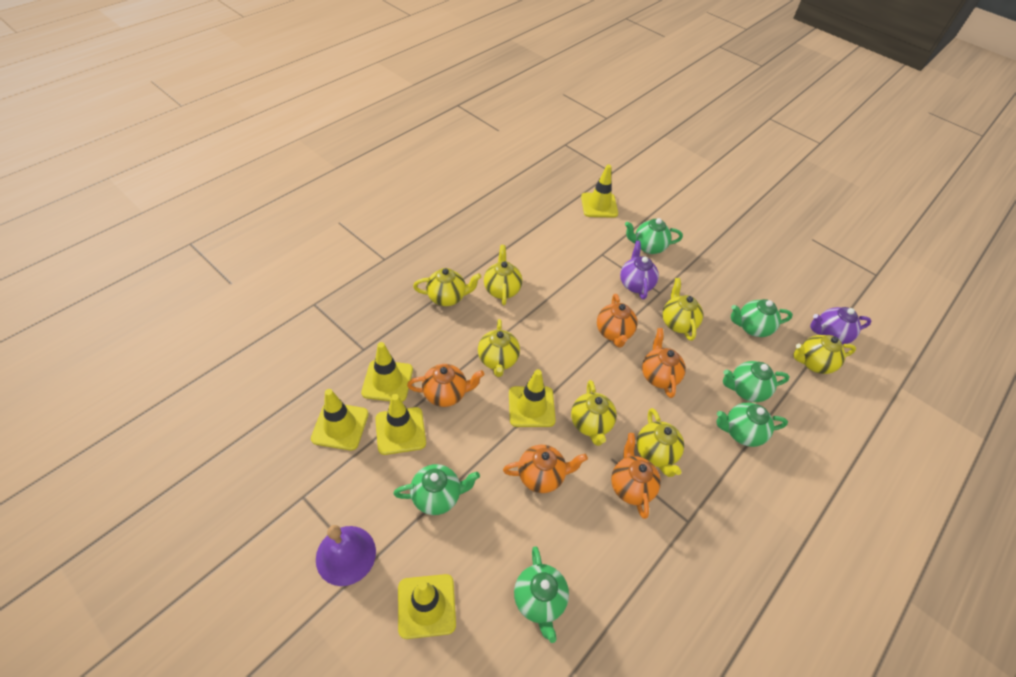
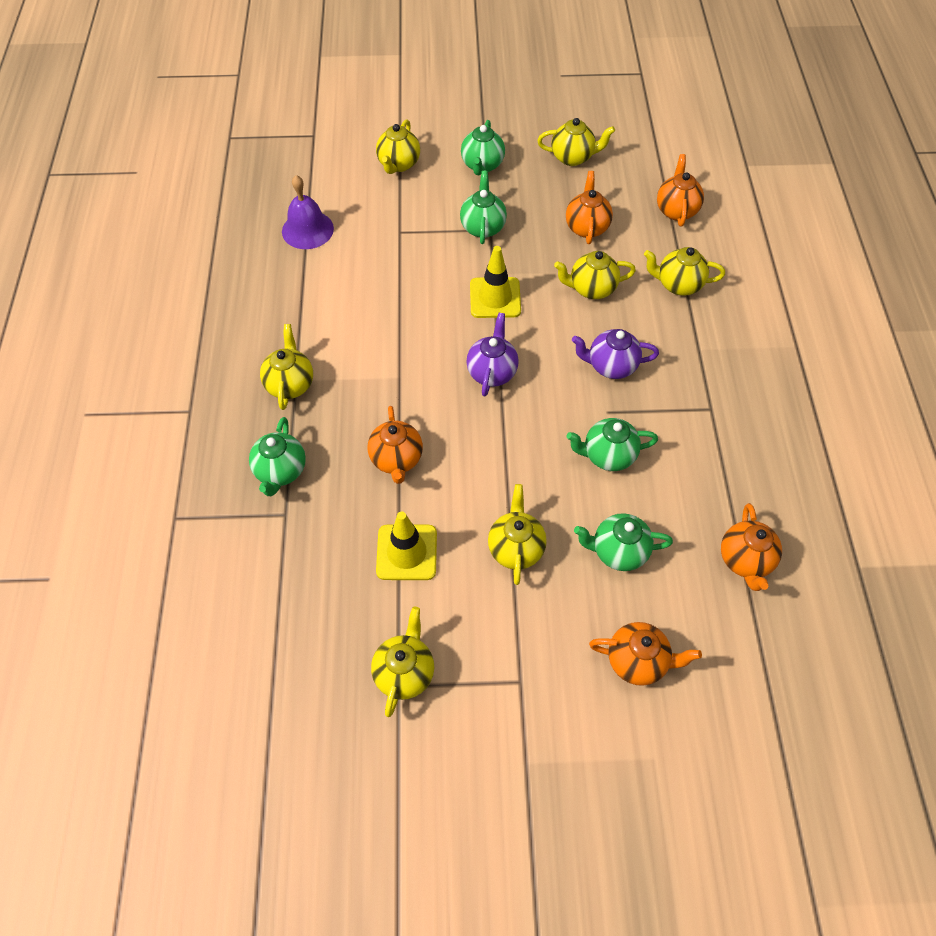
green teapot: [393,464,480,515] [514,546,569,643] [625,218,683,254] [716,402,788,447] [723,361,789,402] [731,299,793,337] = 6 -> [249,417,306,496] [460,171,507,244] [461,120,505,175] [566,418,658,471] [574,513,673,571] = 5
yellow traffic cone: [311,389,369,450] [361,342,413,402] [375,394,426,455] [398,574,456,639] [509,369,556,427] [581,165,618,218] = 6 -> [376,511,437,580] [470,246,521,318] = 2

